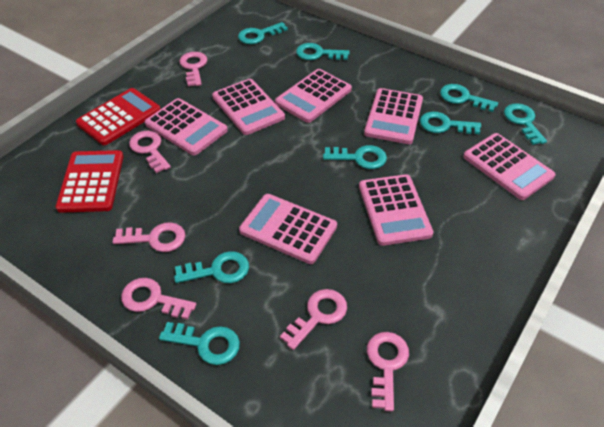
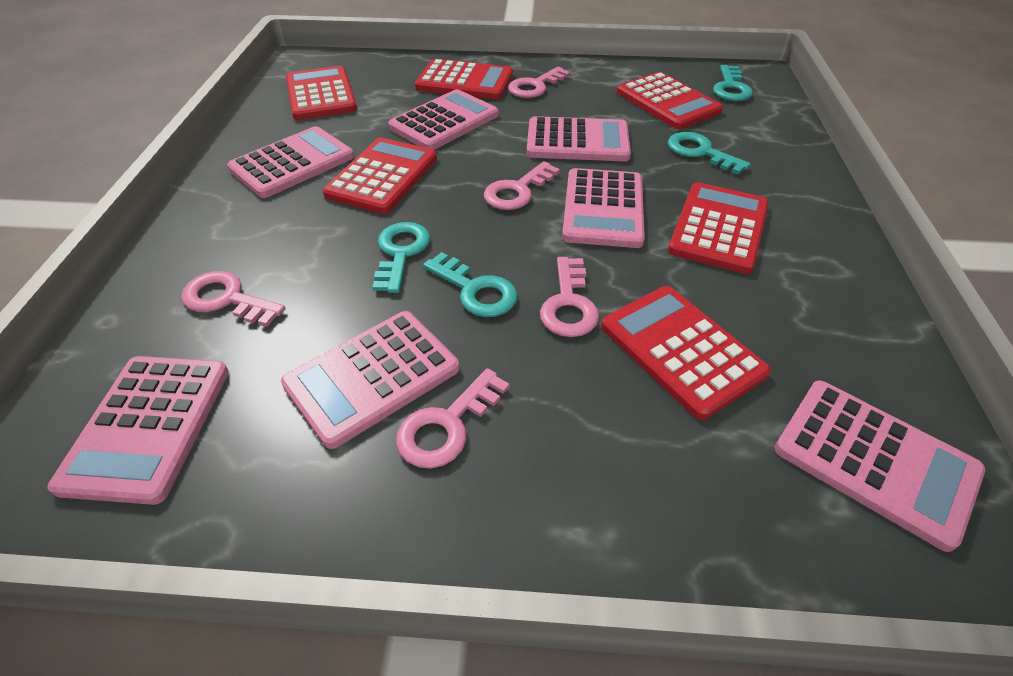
pink key: [113,222,186,252] [121,278,196,320] [129,131,171,173] [180,52,207,86] [280,289,347,350] [367,332,409,411] = 6 -> [181,271,286,327] [396,368,509,469] [484,161,560,210] [508,67,570,98] [540,257,599,337] = 5
red calculator: [56,150,124,213] [76,88,161,145] = 2 -> [286,66,357,120] [323,137,437,214] [415,59,513,99] [601,286,771,420] [617,72,723,129] [668,182,769,274] = 6
turquoise key: [159,322,240,365] [174,251,249,283] [238,22,288,44] [296,43,350,60] [323,145,387,169] [420,111,481,134] [440,84,498,112] [504,103,547,145] = 8 -> [372,222,430,293] [423,252,518,317] [668,132,751,175] [713,65,753,101] = 4

